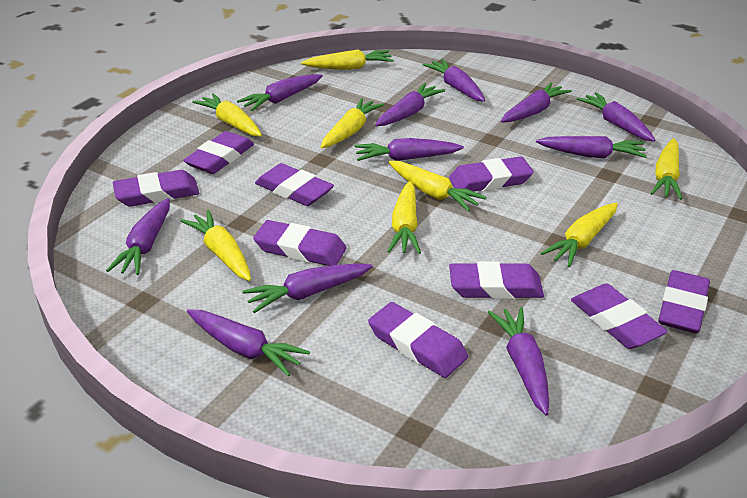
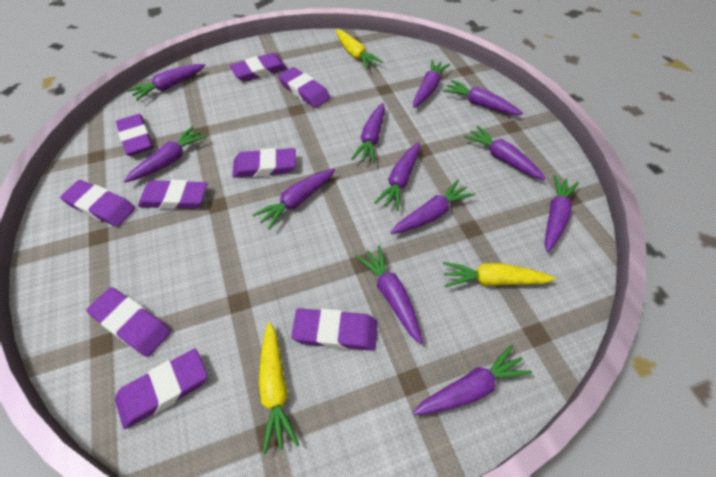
purple carrot: [106,198,170,275] [187,309,310,376] [237,74,323,111] [242,263,373,313] [355,138,464,161] [376,83,446,126] [423,59,485,102] [488,307,549,415] [501,82,572,122] [536,136,647,158] [577,92,655,142] = 11 -> [124,126,207,183] [128,64,205,101] [253,169,335,230] [351,103,385,164] [355,245,422,344] [374,142,420,211] [390,180,475,234] [413,59,450,108] [413,344,532,415] [443,80,523,115] [464,126,546,180] [545,175,579,252] = 12
yellow carrot: [180,210,251,281] [192,93,262,137] [301,49,394,70] [321,98,384,148] [387,181,421,254] [389,161,487,212] [541,203,618,267] [650,138,682,200] = 8 -> [259,322,299,454] [336,29,383,69] [443,262,556,287] = 3

